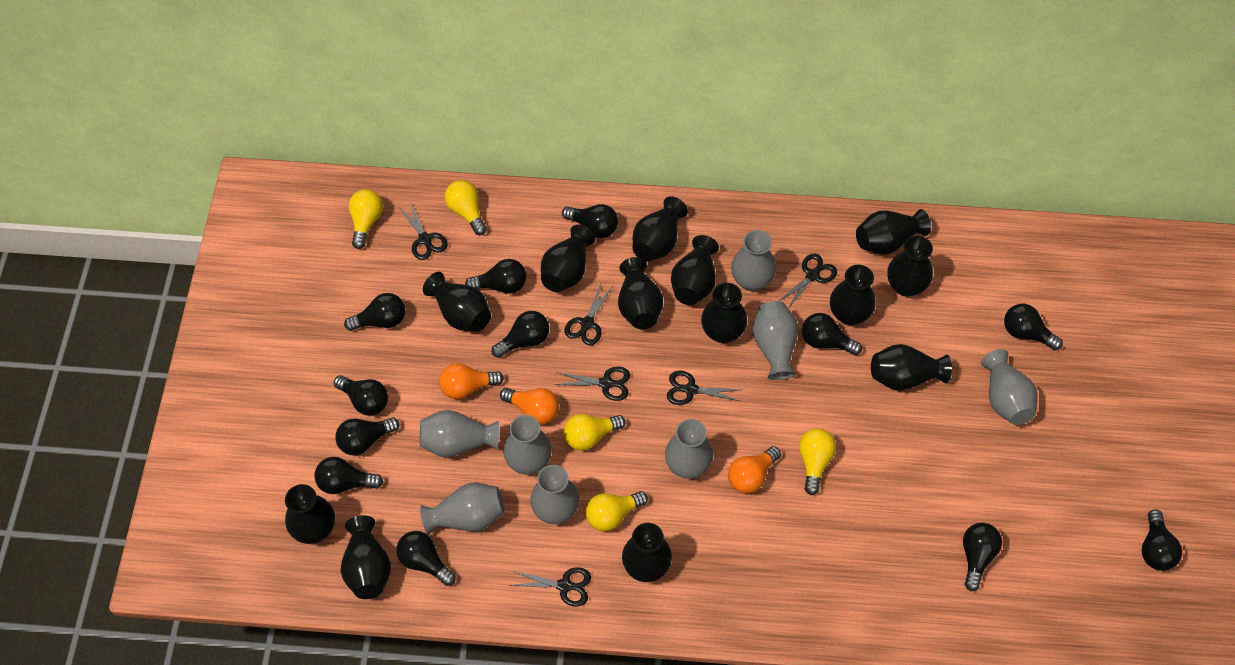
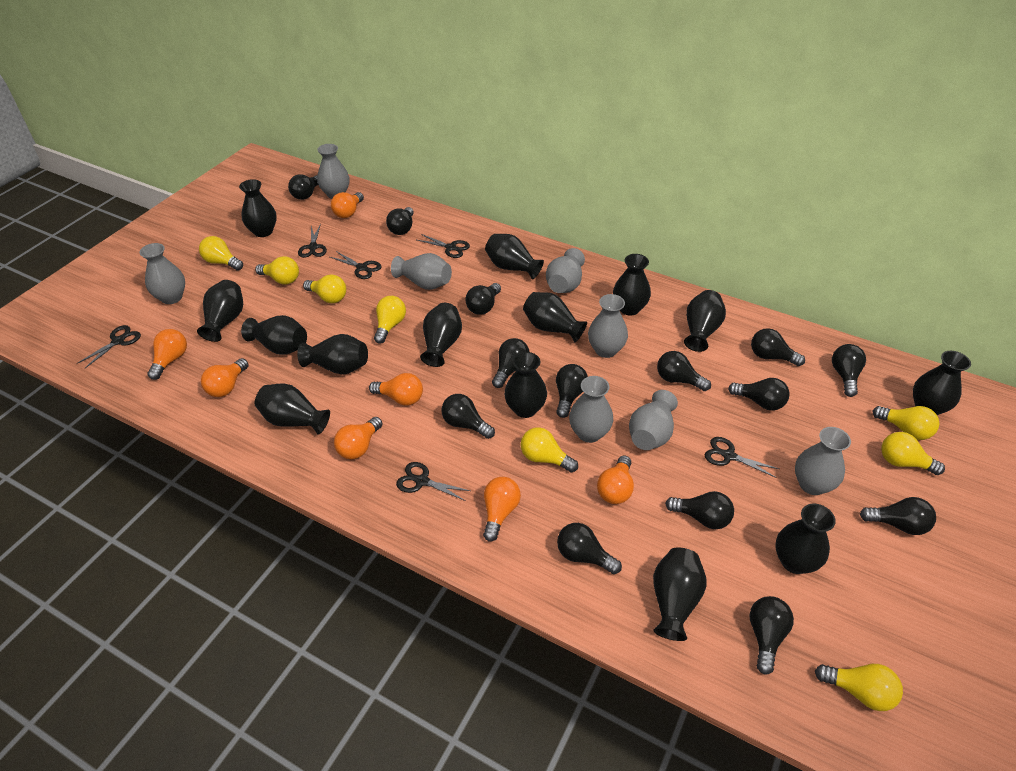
black light bulb: [315,457,383,494] [334,375,388,416] [336,417,400,455] [344,293,405,331] [396,531,456,586] [465,259,526,294] [492,311,549,358] [562,204,618,238] [802,313,862,355] [963,523,1002,591] [1004,304,1063,350] [1141,509,1182,571] = 12 -> [288,174,319,200] [386,207,414,235] [442,394,495,439] [465,283,501,315] [492,338,529,388] [556,364,588,418] [557,523,622,574] [657,351,711,391] [665,491,734,529] [728,378,790,410] [749,596,794,675] [751,328,805,366] [832,344,866,397] [860,497,936,535] = 14
black vase: [285,484,335,544] [341,515,391,599] [423,272,491,332] [541,225,595,292] [618,257,663,329] [622,523,672,582] [633,196,688,262] [671,235,719,305] [701,283,747,343] [830,265,876,325] [856,209,931,255] [871,344,952,391] [887,236,933,297] = 13 -> [197,280,243,342] [239,179,277,237] [241,315,307,355] [255,384,330,435] [297,334,368,375] [420,303,462,367] [485,234,544,279] [504,352,547,418] [523,292,587,342] [613,254,651,316] [653,547,707,641] [684,290,726,352] [776,504,836,574] [913,351,971,415] = 14
orange light bulb: [439,363,504,399] [500,388,559,425] [728,446,781,494] = 3 -> [147,329,187,380] [201,358,248,397] [331,192,364,218] [334,417,383,459] [369,373,423,405] [483,477,521,542] [597,455,634,504] = 7
yellow light bulb: [349,189,383,249] [444,180,487,235] [563,414,626,451] [585,491,648,531] [799,428,836,495] = 5 -> [199,236,243,270] [255,256,299,285] [303,275,346,303] [374,296,406,344] [521,427,578,473] [815,664,903,711] [872,406,940,440] [881,432,945,475] = 8

